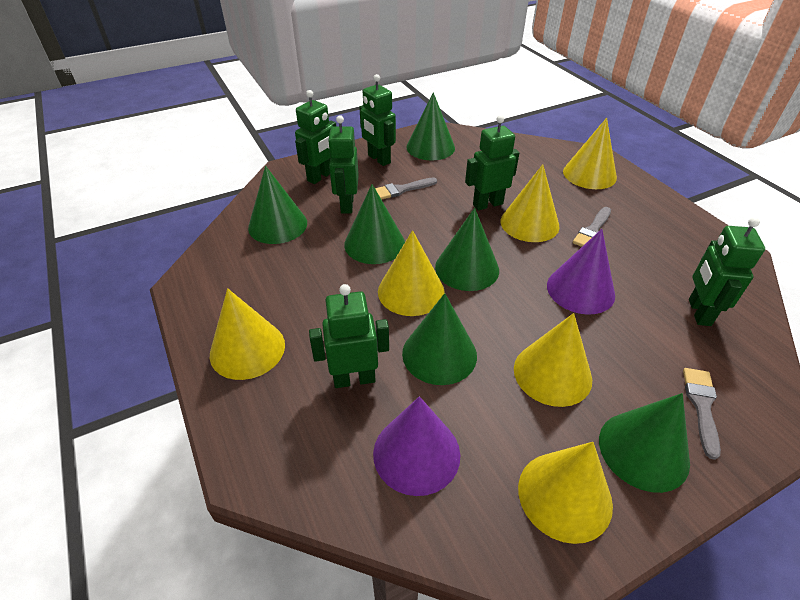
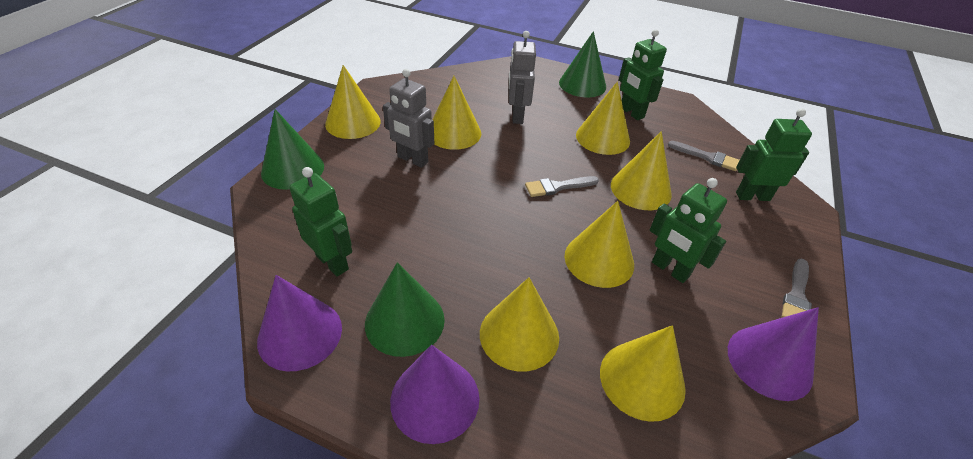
green cone: [248,166,307,244] [344,184,405,264] [402,293,477,385] [406,92,455,160] [435,208,499,291] [599,393,690,493] = 6 -> [261,109,324,190] [365,262,445,357] [559,31,606,97] = 3
green robot: [295,90,336,184] [309,284,389,388] [328,115,359,213] [359,74,396,166] [465,115,519,210] [689,217,765,326] = 6 -> [289,167,352,277] [619,29,667,120] [650,178,727,283] [736,108,812,201] = 4
grey robot: none = 0 -> [383,69,434,168] [508,31,536,124] = 2
purple cone: [373,396,460,496] [547,229,615,315] = 2 -> [257,275,342,371] [390,345,479,444] [728,307,819,401] = 3
yellow cone: [210,288,285,380] [378,230,445,316] [500,164,559,242] [514,313,592,407] [518,442,613,544] [563,118,617,189] = 6 -> [325,65,381,139] [432,76,481,150] [480,277,559,371] [565,201,634,288] [576,82,630,155] [600,325,686,422] [611,131,672,210] = 7

